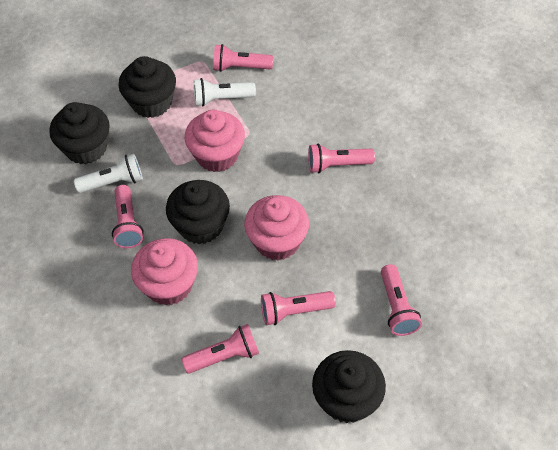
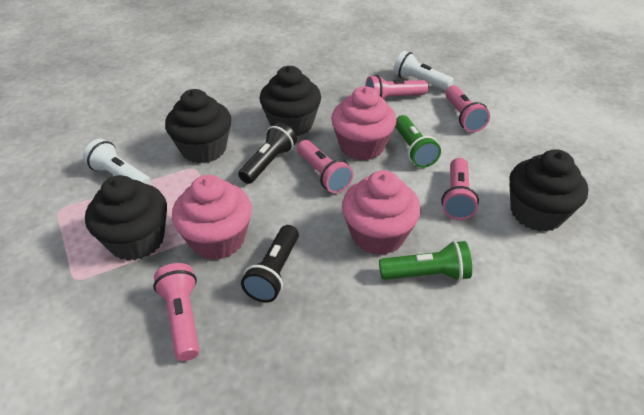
black flashlight: none = 0 -> [238,122,297,184] [241,225,299,303] = 2
green flashlight: none = 0 -> [379,241,472,281] [395,115,441,168] = 2
pink flashlight: [112,185,144,248] [181,324,259,374] [213,44,273,72] [261,291,336,325] [308,143,375,173] [381,264,422,336] = 6 -> [153,263,200,361] [297,140,353,193] [365,75,428,99] [441,158,479,220] [445,85,490,132] = 5

